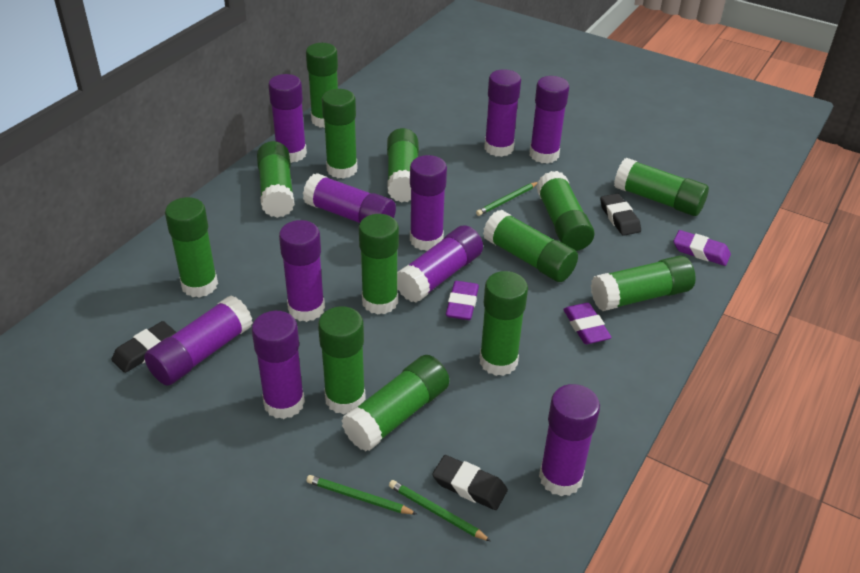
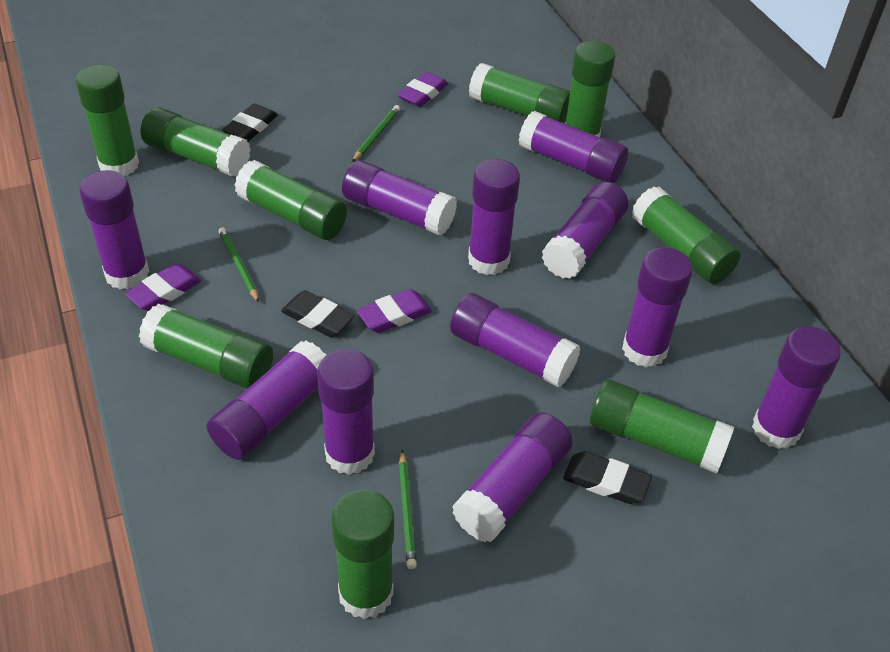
green glue stick: [165,197,218,298] [257,141,295,218] [306,43,338,128] [318,306,366,415] [322,89,357,179] [341,355,449,451] [359,214,399,314] [387,128,419,203] [479,271,528,376] [483,210,578,282] [536,171,594,251] [591,255,696,311] [614,158,709,216] = 13 -> [76,65,139,176] [139,304,273,389] [140,107,251,177] [234,160,347,240] [331,489,394,619] [469,63,570,123] [565,41,615,137] [590,380,734,474] [632,186,741,284] = 9
purple glue stick: [144,295,253,386] [252,311,305,419] [268,74,307,163] [279,220,325,322] [303,173,396,223] [397,225,483,303] [410,155,447,251] [484,69,521,157] [530,76,569,164] [539,384,600,496] = 10 -> [79,170,149,290] [207,341,326,460] [317,349,375,475] [342,160,457,235] [450,293,581,387] [452,412,573,542] [468,159,520,275] [518,111,628,183] [542,182,628,279] [622,247,693,367] [752,326,841,449] = 11

